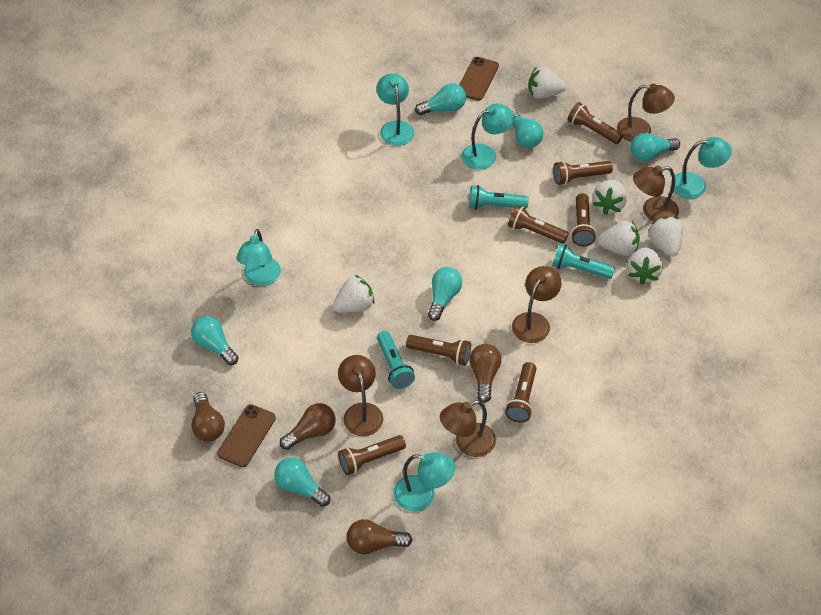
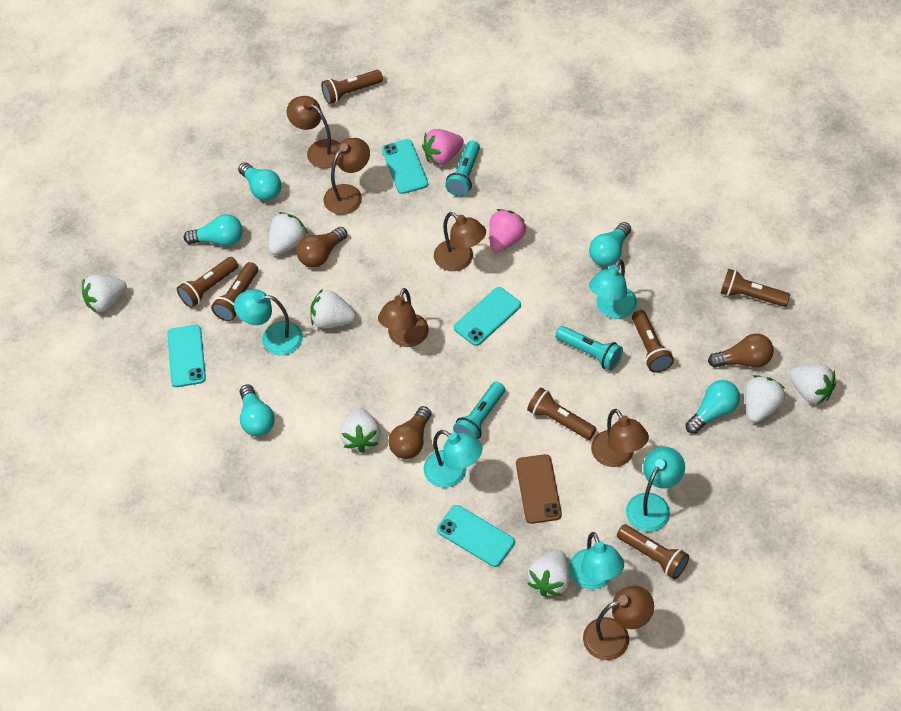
brown lamp: [338,355,383,436] [440,400,496,457] [512,266,561,343] [617,84,675,142] [633,165,679,222] = 5 -> [287,96,339,168] [323,138,370,215] [378,288,429,347] [434,212,486,271] [583,586,654,660] [591,409,649,467] = 6
brown light bulb: [192,392,225,442] [280,403,336,450] [347,519,412,555] [469,344,501,403] = 4 -> [297,227,348,268] [388,406,431,459] [708,333,774,368] = 3
brown phone: [217,404,276,467] [459,57,499,101] = 2 -> [516,454,562,524] = 1
pink strawberry: none = 0 -> [422,129,464,166] [489,209,527,252] = 2
turquoise light bulb: [191,316,239,365] [275,458,330,507] [415,83,466,115] [428,267,462,321] [512,111,543,148] [630,133,680,161] = 6 -> [184,214,243,246] [238,162,281,201] [240,384,275,437] [589,222,631,266] [685,380,740,434] = 5
turquoise phone: none = 0 -> [167,325,206,387] [382,139,428,194] [437,505,515,567] [454,287,521,346] = 4
white strawberry: [333,275,375,313] [528,66,566,99] [593,180,627,215] [598,221,640,256] [627,247,663,284] [648,216,683,257] = 6 -> [82,275,127,313] [268,212,308,255] [310,289,356,328] [340,408,380,453] [527,550,570,597] [745,375,785,423] [789,365,836,405] = 7

